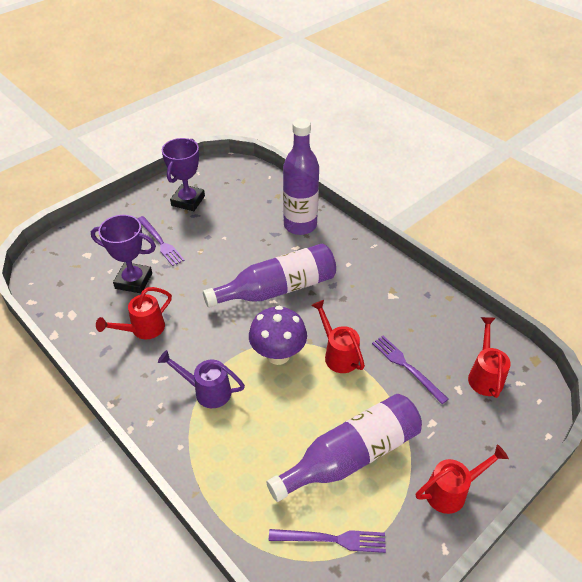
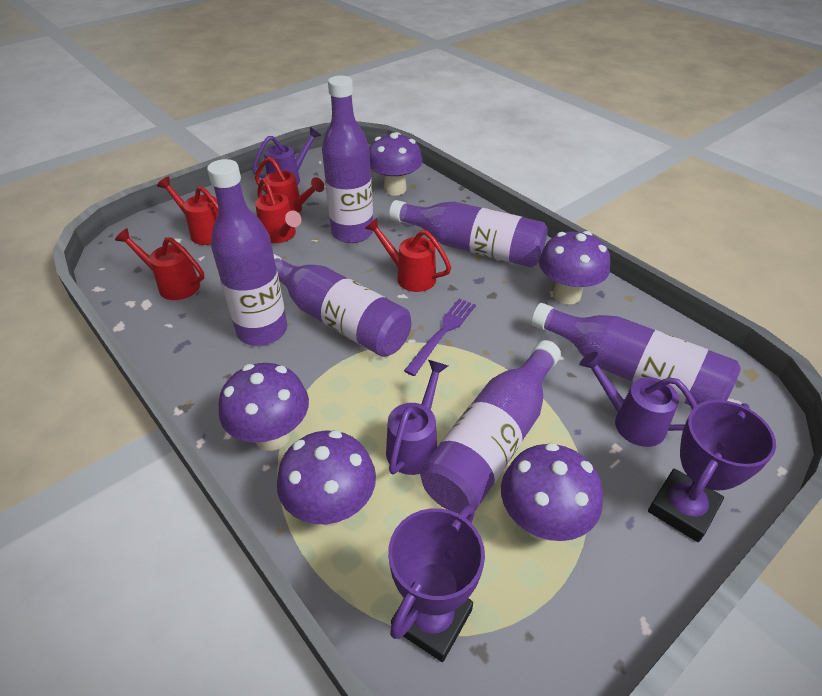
purple bottle: [203,244,336,308] [267,394,422,502] [283,118,319,235] = 3 -> [207,159,287,346] [273,254,411,357] [322,76,373,243] [389,200,548,268] [420,340,561,513] [531,303,741,405] = 6
purple fork: [137,216,185,266] [269,529,386,553] [372,336,448,404] = 3 -> [404,298,476,376] = 1
purple mushroom: [249,306,307,365] = 1 -> [219,363,309,451] [277,430,376,526] [369,132,423,196] [501,443,603,541] [539,231,610,304] = 5
purple watering can: [158,350,245,408] = 1 -> [252,127,321,185] [386,360,448,475] [579,352,697,447] = 3
red watering can: [96,287,172,339] [311,300,365,373] [416,444,509,514] [468,317,511,398] = 4 -> [115,228,204,300] [157,176,218,245] [255,157,324,213] [255,178,301,243] [365,218,451,292] = 5

